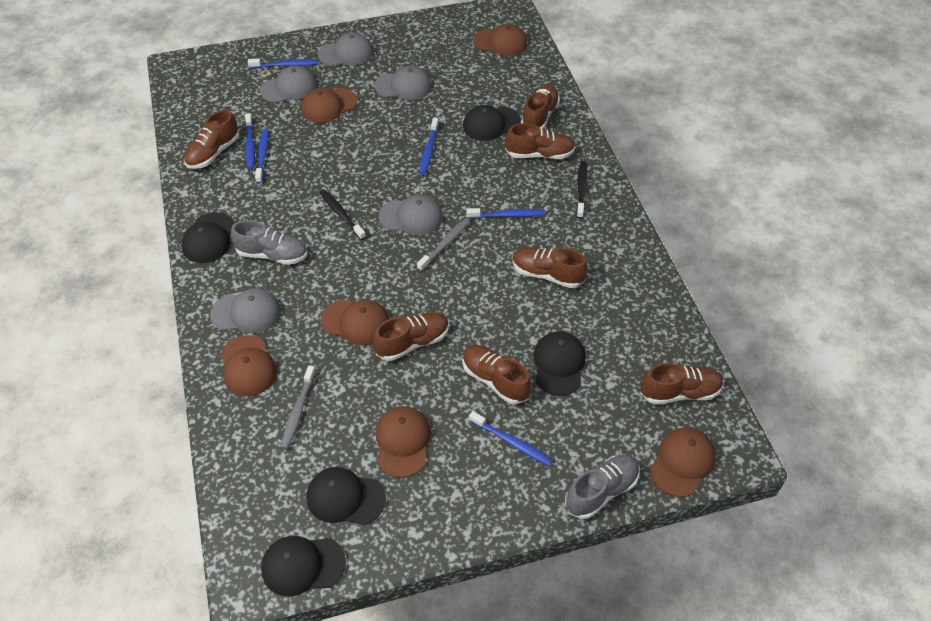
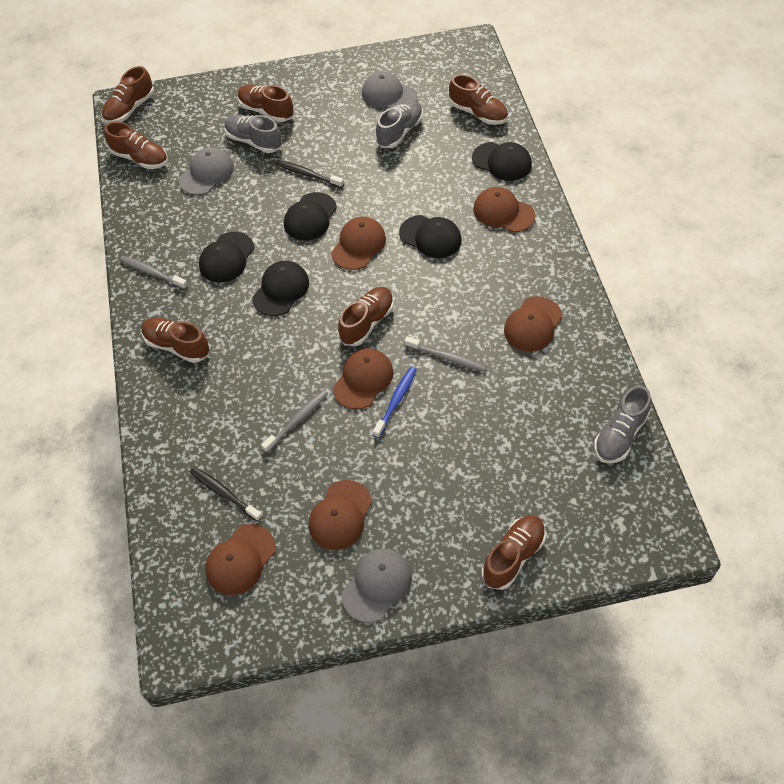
blue toothbrush: [245,113,255,170] [248,59,318,68] [255,129,269,183] [419,118,439,175] [467,208,545,219] [469,411,553,466] = 6 -> [373,366,417,438] = 1
grey cap: [210,288,281,333] [260,66,317,103] [318,33,373,66] [374,66,431,100] [379,195,443,235] = 5 -> [179,147,234,195] [342,549,412,623] [362,72,418,108] = 3
grey shoe: [231,220,307,265] [565,455,640,519] = 2 -> [224,114,282,153] [376,100,423,148] [594,385,651,464] = 3
grey toothbrush: [281,365,316,449] [417,218,470,271] = 2 -> [120,256,188,289] [261,390,328,453] [404,336,486,372] = 3

